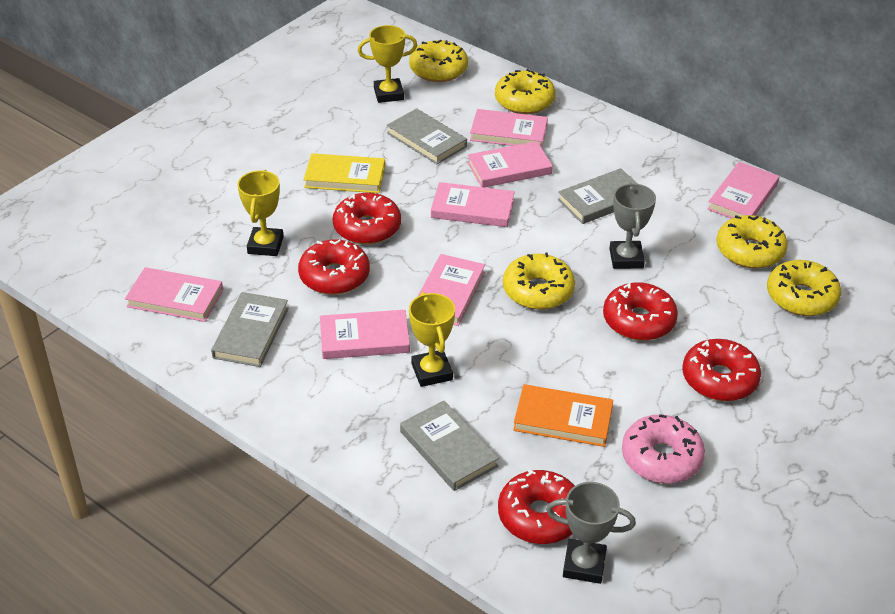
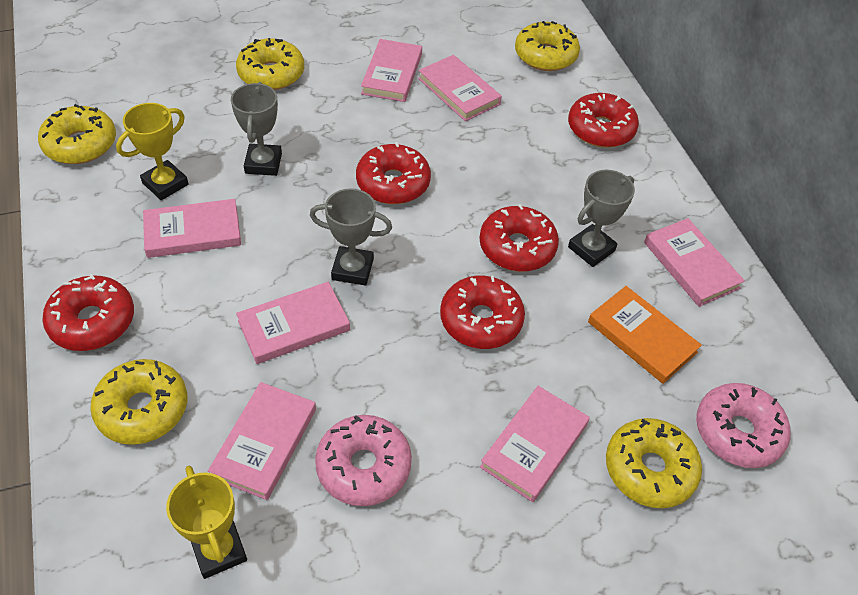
grey book: [211,292,289,367] [387,108,467,164] [400,400,499,491] [558,168,638,224] = 4 -> none = 0
grey trophy: [546,482,636,584] [609,183,656,269] = 2 -> [231,82,282,176] [310,188,392,286] [568,170,635,267] = 3
pink donut: [622,414,705,484] = 1 -> [315,415,412,506] [696,383,790,468] = 2
yellow book: [303,153,385,193] = 1 -> none = 0
yellow trophy: [237,170,284,256] [358,25,417,103] [409,292,455,387] = 3 -> [116,103,189,200] [166,466,247,579] = 2

